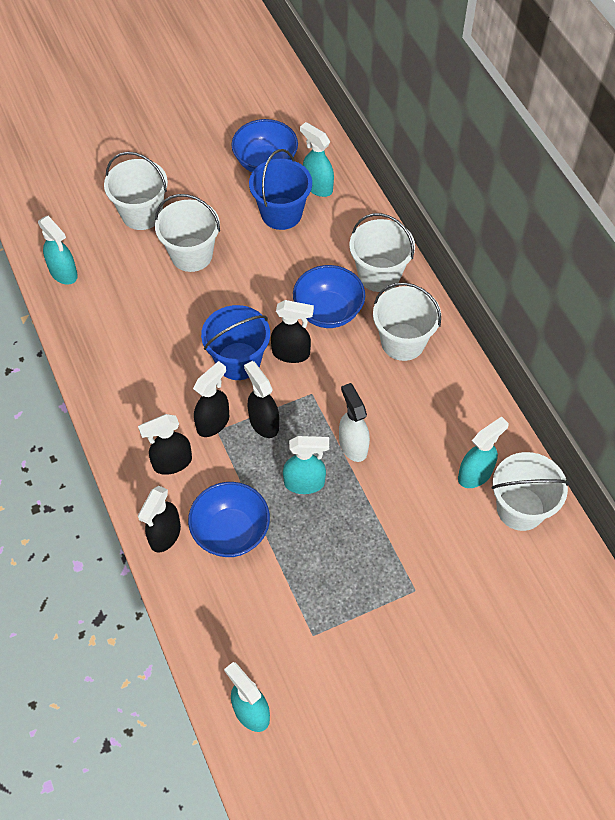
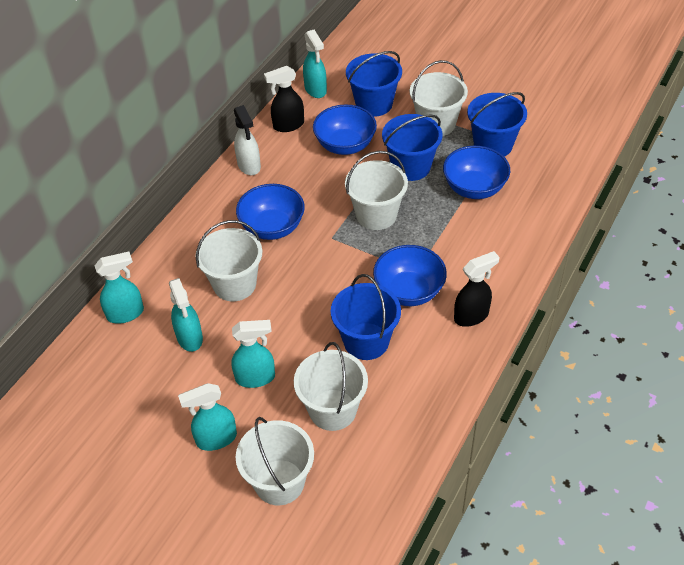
black spray bottle: [138,414,192,475] [138,486,181,552] [193,361,229,437] [244,361,279,438] [271,300,314,363] = 5 -> [264,66,304,132] [454,251,500,327] = 2
blue bowl: [188,482,270,557] [231,119,298,172] [293,265,365,328] = 3 -> [236,184,305,240] [313,104,377,155] [373,245,447,306] [443,146,510,199] = 4
blue bucket: [201,305,270,380] [249,149,312,230] = 2 -> [331,274,401,360] [346,51,402,117] [382,114,442,181] [467,92,527,157] = 4

